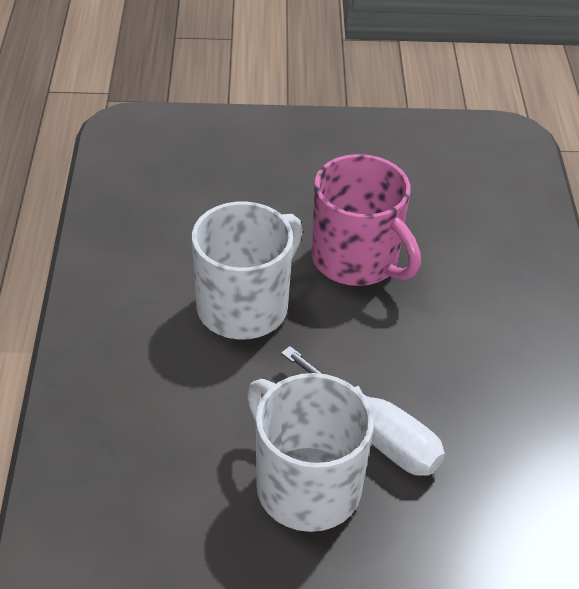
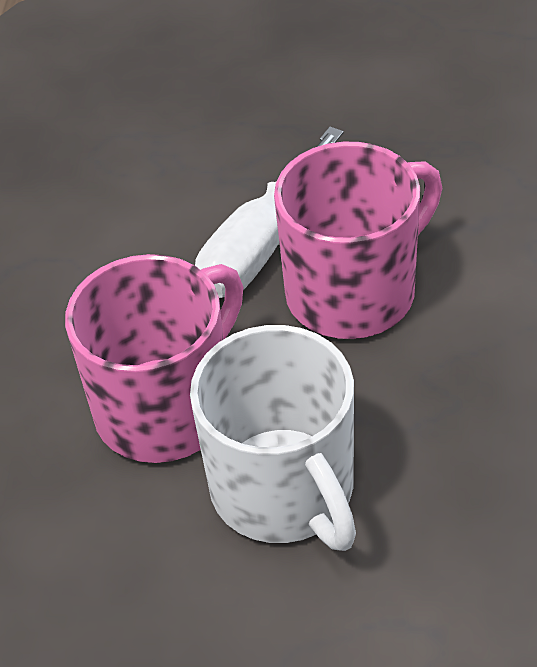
pink mug: [312,154,421,286] = 1 -> [65,254,243,463] [274,142,442,339] = 2
white mug: [192,202,303,340] [247,373,374,532] = 2 -> [190,325,356,551] = 1

